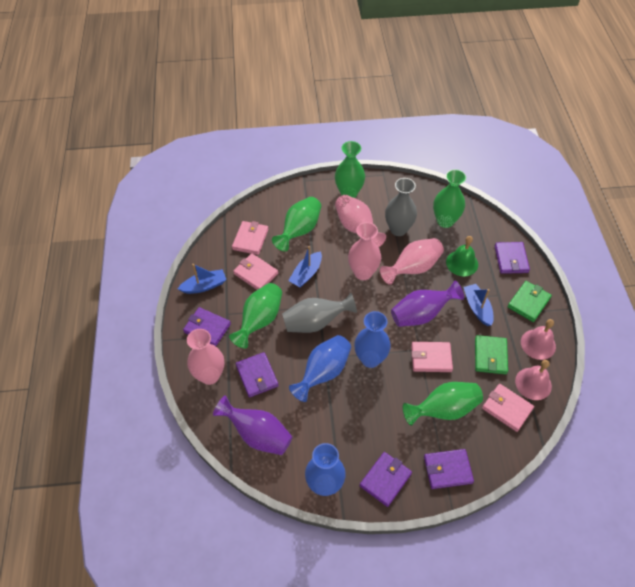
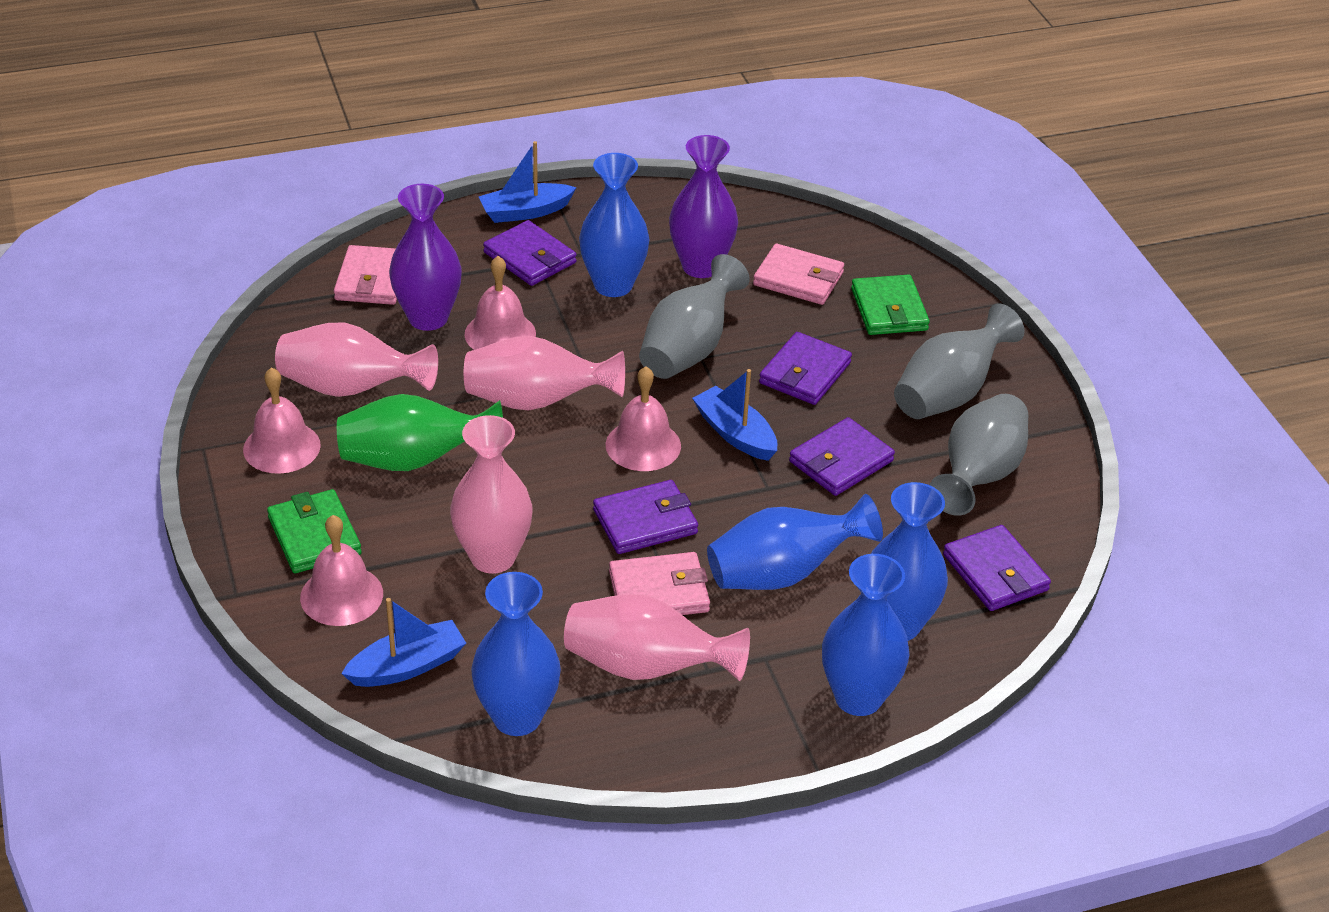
blue vase: [289,335,351,402] [305,443,346,496] [354,311,391,368] = 3 -> [471,572,561,736] [579,153,649,297] [707,494,883,590] [822,554,909,716] [871,482,948,641] = 5
green bell: [446,236,478,276] = 1 -> none = 0
green vase: [229,283,282,349] [272,197,321,252] [335,141,365,198] [403,382,483,426] [433,169,466,228] = 5 -> [337,394,503,471] = 1
grey vase: [282,293,357,333] [385,178,417,236] = 2 -> [639,254,750,379] [894,303,1025,419] [930,394,1028,516] = 3
pink bell: [515,360,552,400] [521,319,556,360] = 2 -> [243,367,321,474] [300,515,383,626] [464,256,536,350] [606,366,681,471] = 4
pink wallet: [232,221,269,255] [233,253,278,290] [411,342,453,372] [482,384,534,432] = 4 -> [334,245,397,305] [609,552,710,615] [753,244,844,305] = 3

